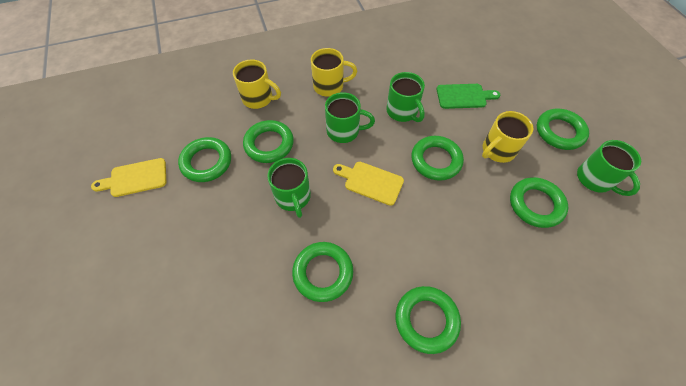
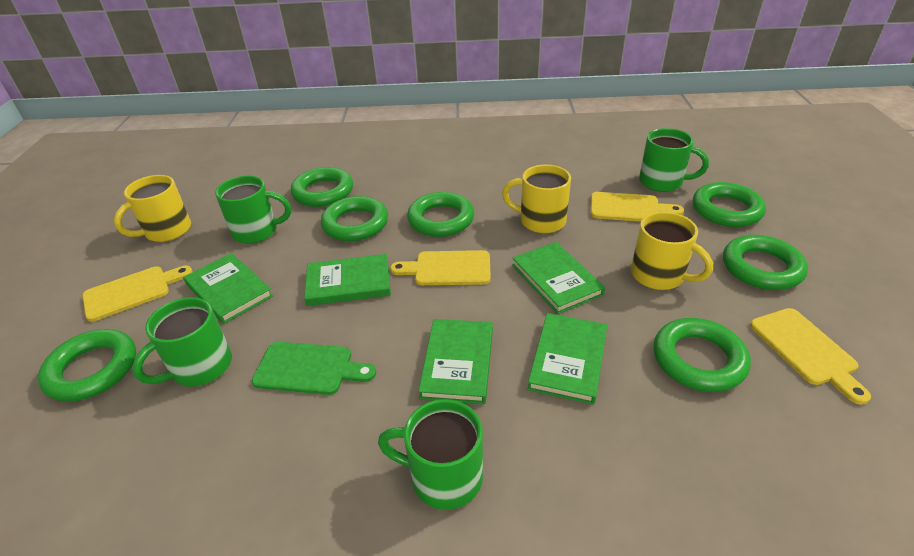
green book: none = 0 -> [183,253,273,324] [304,254,391,306] [418,319,493,404] [512,242,605,314] [528,313,607,405] = 5
yellow cutting board: [91,158,166,197] [333,162,404,206] = 2 -> [82,266,193,322] [390,250,491,285] [591,192,684,222] [750,308,871,405] = 4

